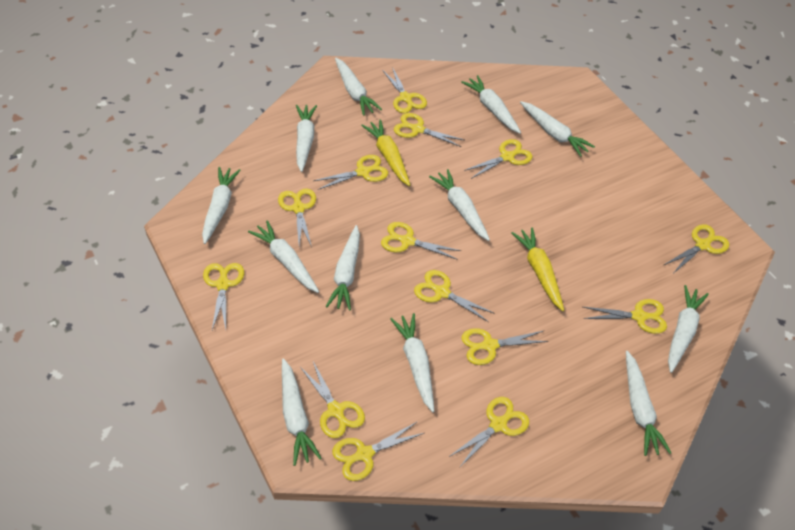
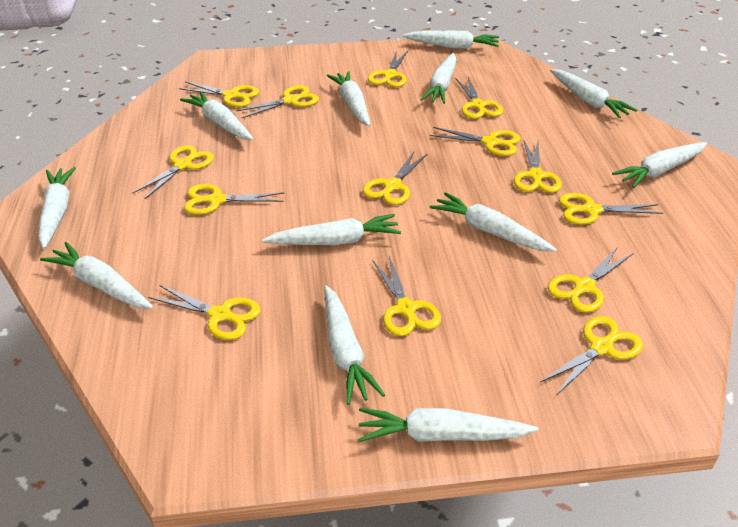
yellow carrot: [361,119,410,186] [511,227,564,311] = 2 -> none = 0

